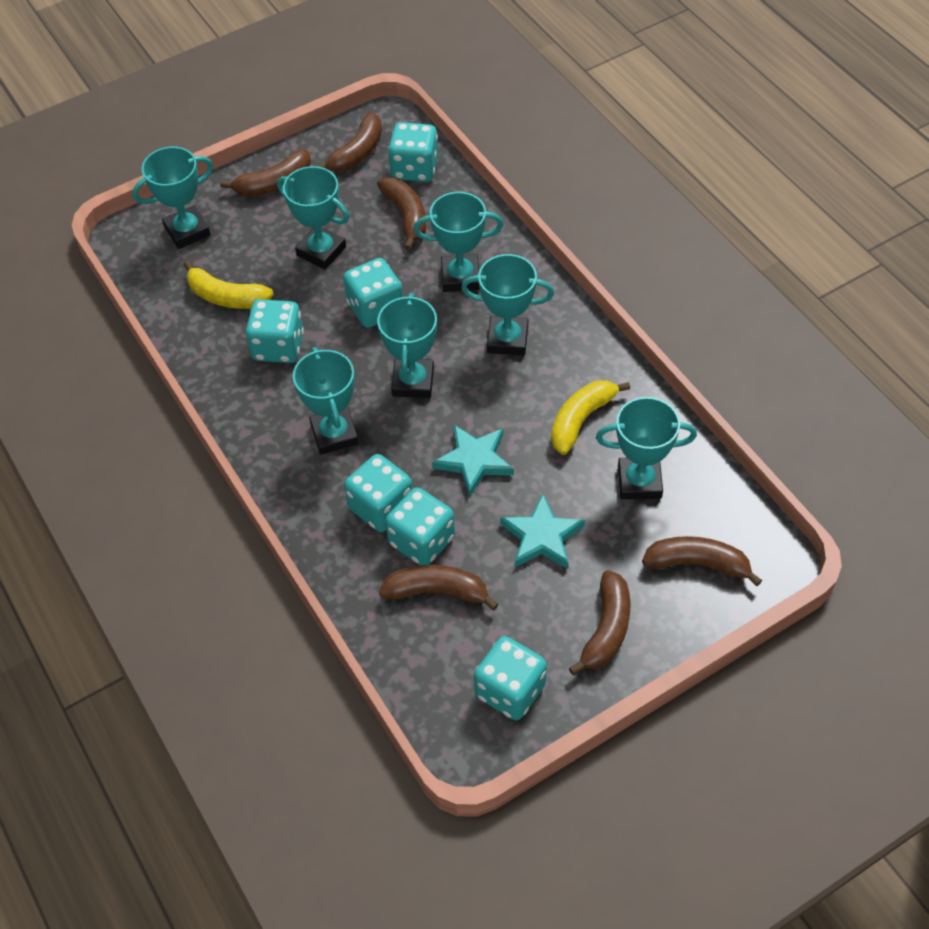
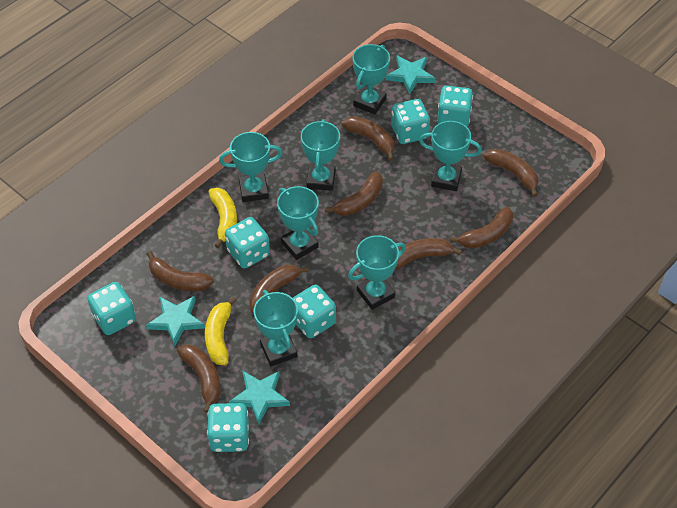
brown banana: [220,149,311,197] [314,112,382,172] [377,177,426,250] [379,565,499,610] [569,570,631,675] [642,536,762,586] = 6 -> [147,251,214,291] [177,344,221,413] [249,265,309,315] [324,171,383,216] [341,116,395,161] [395,238,462,270] [450,207,513,249] [483,149,539,197] = 8
turquoise star: [432,425,514,496] [500,494,585,569] = 2 -> [146,296,205,346] [229,371,290,425] [386,55,435,95] = 3

